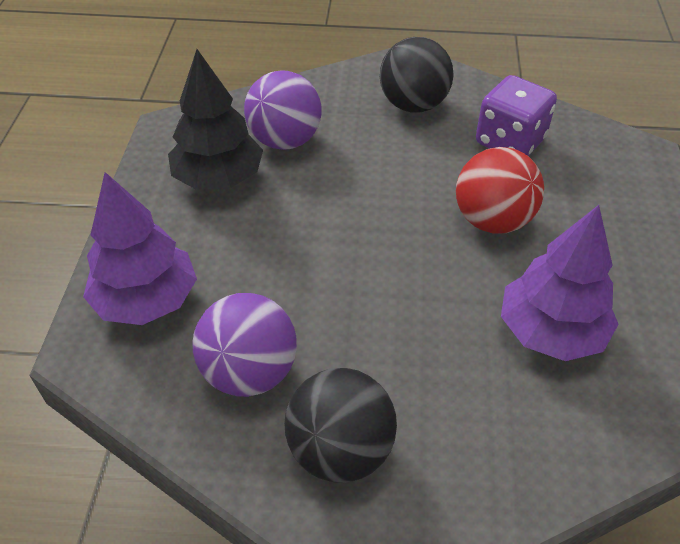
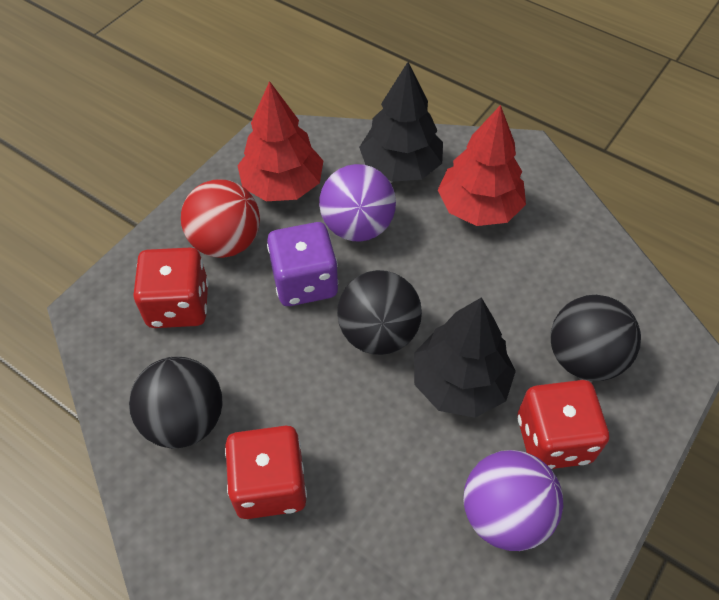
black ball: [284,368,397,483] [380,37,454,113] = 2 -> [129,357,223,449] [337,270,422,355] [551,295,641,381] = 3
black tree: [168,49,263,190] = 1 -> [359,62,443,182] [414,297,516,418] = 2
purple tree: [83,172,197,325] [501,205,619,361] = 2 -> none = 0
red dice: none = 0 -> [133,247,209,328] [225,426,307,519] [517,380,609,469] = 3
red tree: none = 0 -> [237,81,323,201] [438,105,526,226] = 2

